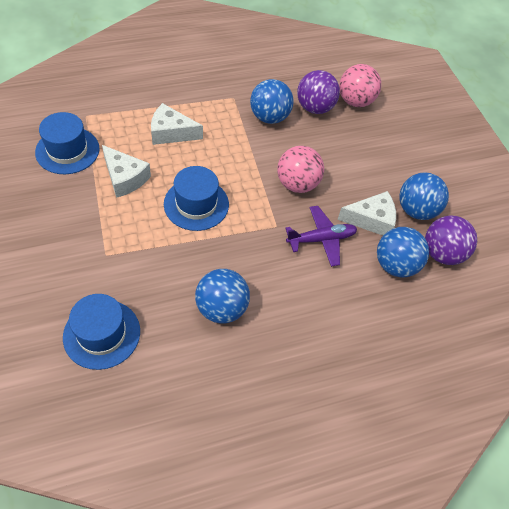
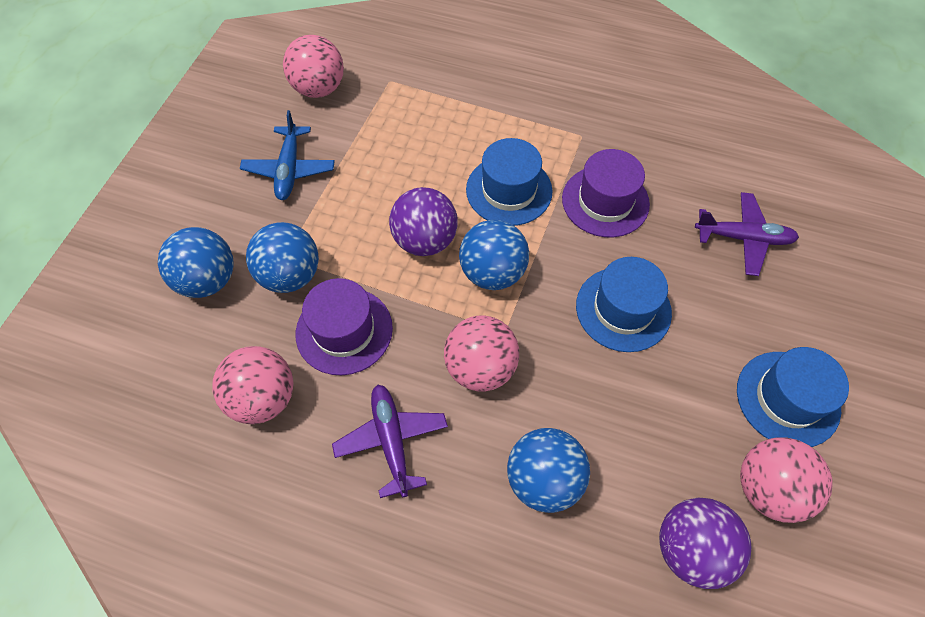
blue plane: none = 0 -> [240,110,335,200] = 1
pink ball: [277,146,324,193] [339,64,381,107] = 2 -> [212,346,294,424] [283,35,344,98] [444,315,519,391] [740,437,833,523] = 4
purple hat: none = 0 -> [296,278,393,375] [562,149,650,237] = 2
purple plane: [285,206,357,267] = 1 -> [332,385,448,498] [695,192,799,276] = 2
white cheese: [102,145,151,198] [151,103,203,145] [337,191,396,236] = 3 -> none = 0

